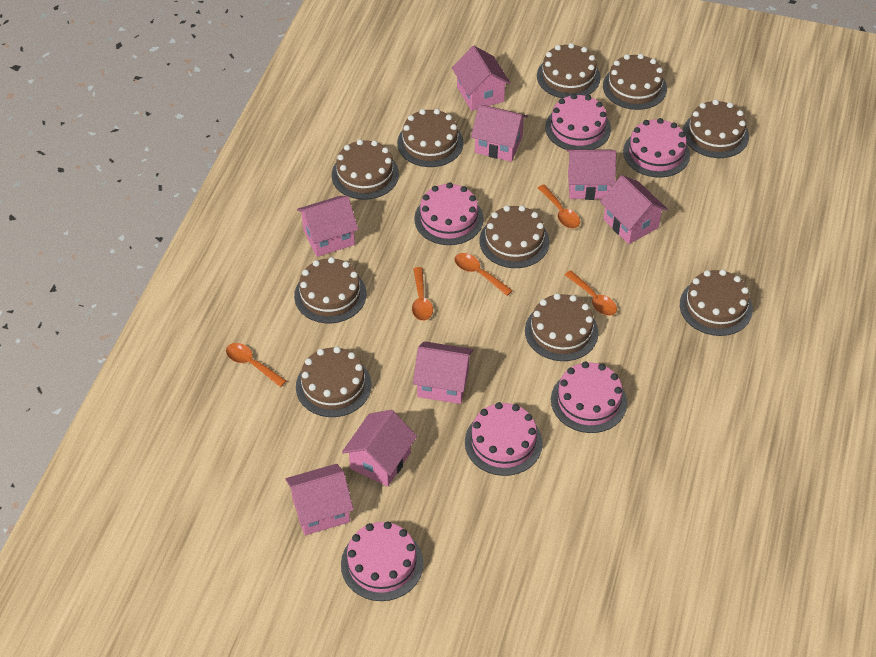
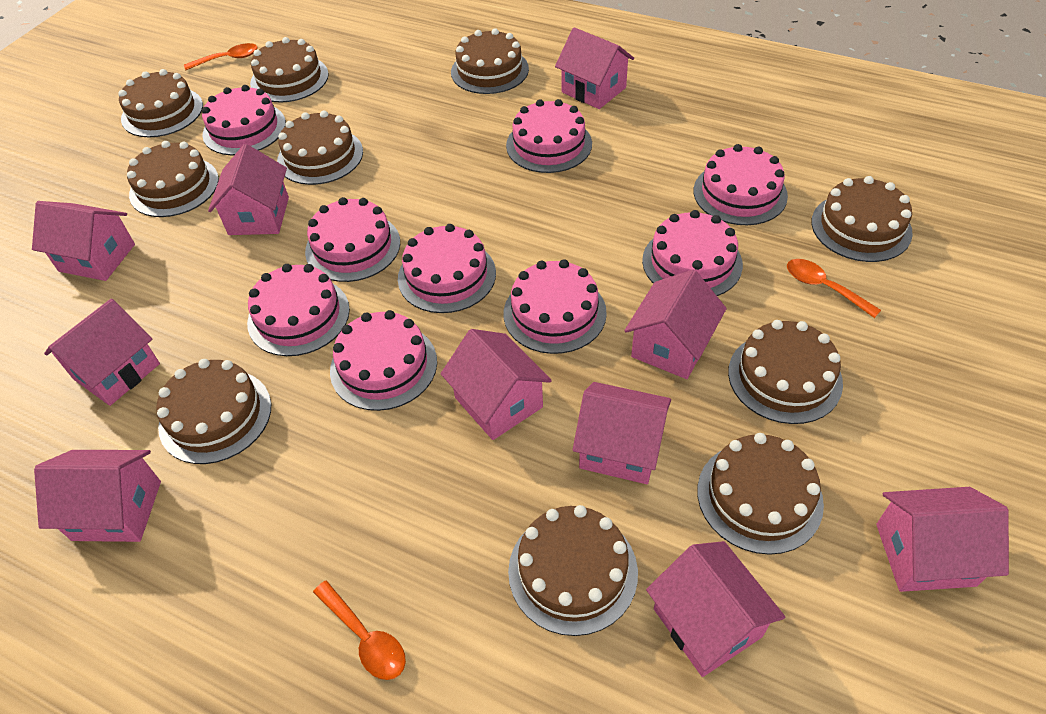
orange spoon: [226,343,286,387] [412,267,433,321] [455,253,513,296] [538,185,580,229] [565,270,617,316] = 5 -> [184,43,258,70] [313,580,406,680] [787,259,881,318] = 3
pink cake: [341,521,424,601] [414,183,484,245] [465,402,543,476] [545,94,611,150] [551,362,627,433] [623,118,690,177] = 6 -> [202,85,286,155] [247,264,350,356] [305,197,400,282] [330,310,437,411] [398,224,496,313] [504,259,607,354] [506,99,592,173] [642,210,743,296] [694,144,788,225] = 9
pink house: [285,464,354,535] [297,196,358,257] [342,410,417,487] [413,341,473,404] [452,46,511,111] [471,104,528,162] [567,149,616,200] [600,175,668,244] = 8 -> [32,201,135,281] [34,450,161,542] [44,298,160,406] [208,144,289,235] [441,329,552,440] [555,27,634,109] [573,382,671,484] [624,270,727,379] [646,541,785,677] [876,487,1009,592] = 10

